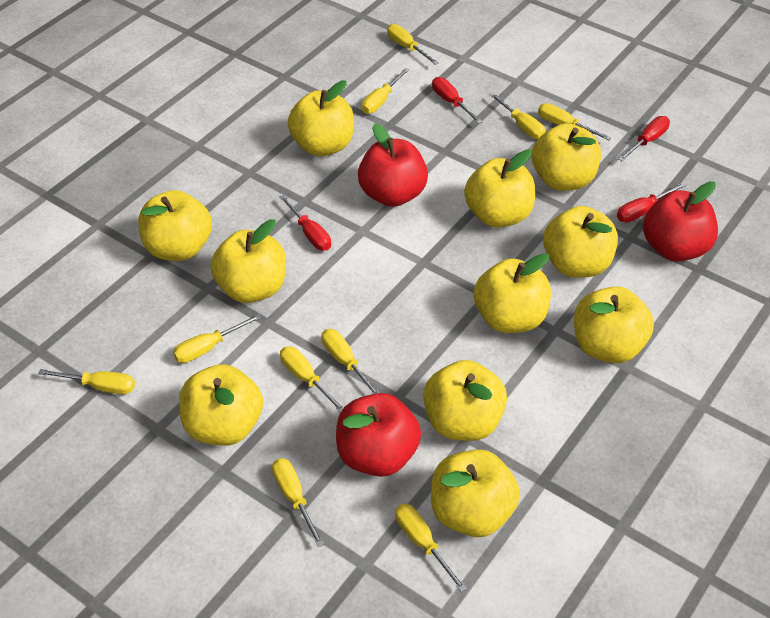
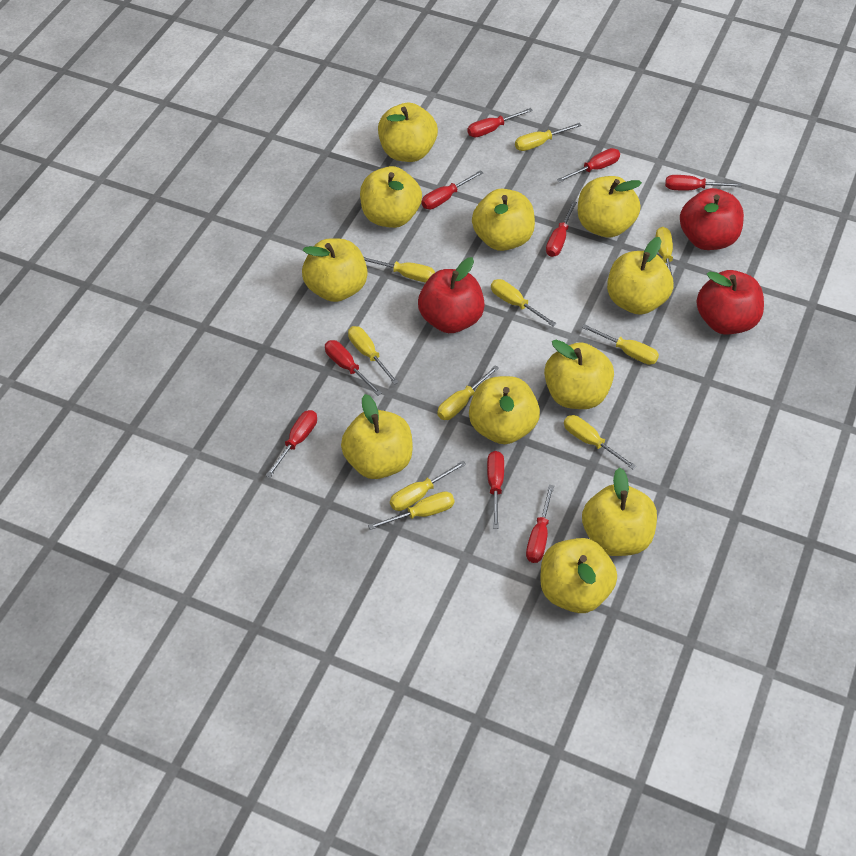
red screwdriver: [279,195,331,251] [432,77,483,124] [617,182,686,223] [618,116,670,162] = 4 -> [266,410,317,478] [325,340,382,395] [421,170,483,209] [468,108,533,137] [487,451,504,529] [526,485,554,563] [546,201,577,257] [557,148,620,183] [665,175,741,190] = 9

